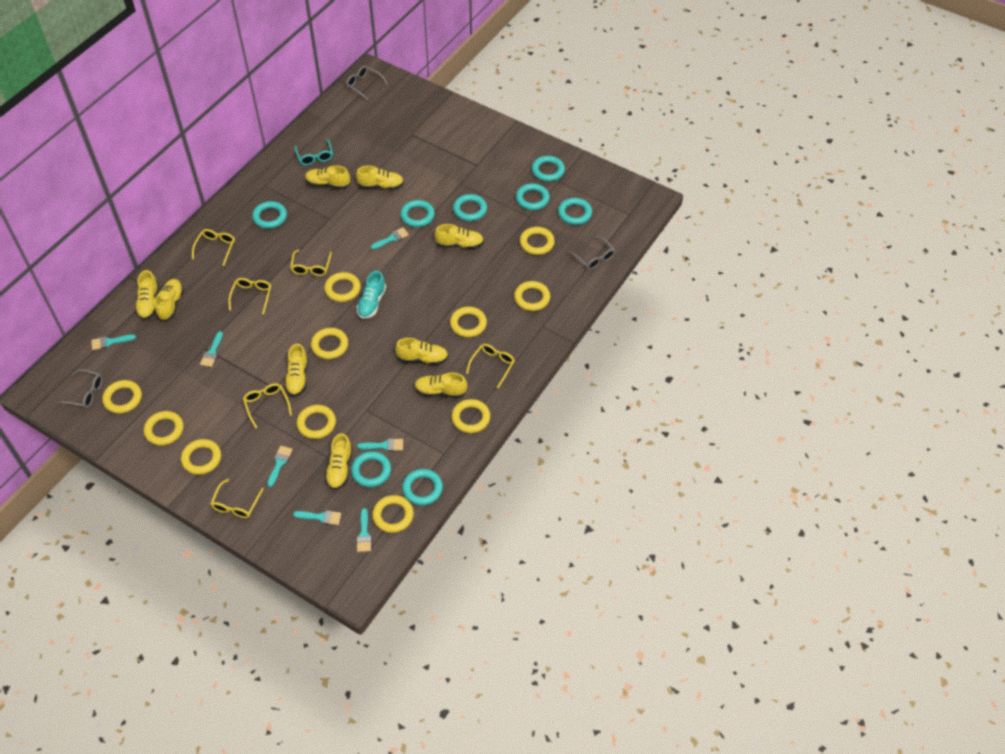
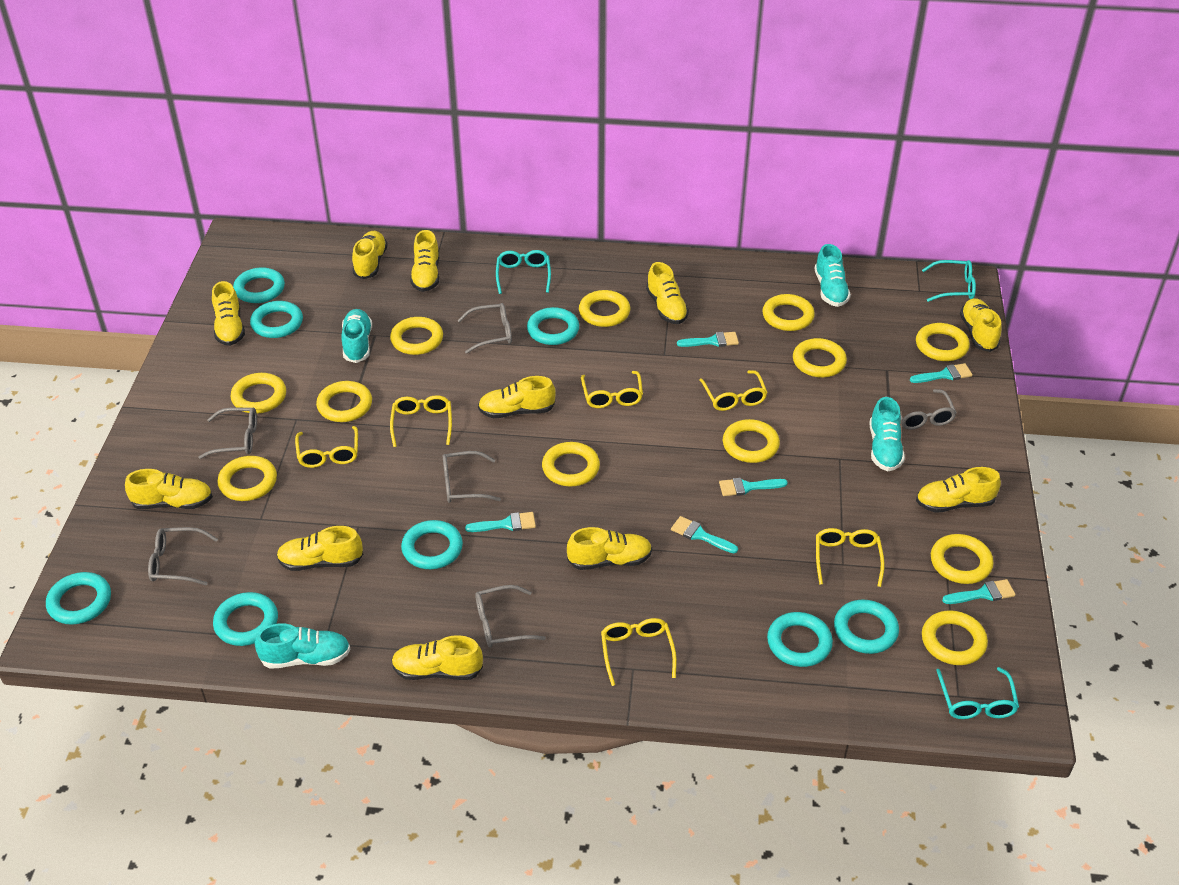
grey glasses: [56,369,103,408] [346,66,388,101] [568,237,615,270] = 3 -> [148,527,218,585] [198,407,257,459] [443,451,501,503] [458,303,512,354] [475,585,546,648] [885,389,957,430] = 6
turquoise brush: [91,334,136,350] [200,331,223,367] [267,446,293,487] [293,510,341,525] [357,438,403,452] [357,508,371,552] [371,227,409,249] = 7 -> [465,512,536,532] [671,516,738,553] [677,332,739,347] [719,478,788,496] [910,363,972,383] [942,579,1016,604] = 6
turquoise glasses: [294,139,333,165] = 1 -> [496,250,551,294] [922,260,976,302] [936,667,1019,719] = 3
turquoise shoe: [356,271,386,319] = 1 -> [255,623,351,669] [341,309,372,363] [814,244,851,307] [870,397,905,471] = 4
yellow ring: [102,380,142,414] [144,411,184,446] [181,439,221,475] [297,405,336,439] [311,328,348,359] [324,272,361,302] [372,495,414,533] [450,307,487,337] [451,399,490,433] [514,281,550,311] [520,227,555,255] = 11 -> [217,456,277,501] [231,373,286,414] [316,381,372,422] [390,317,443,355] [542,442,600,486] [579,290,630,327] [723,419,780,463] [763,294,815,331] [793,338,847,378] [916,323,970,361] [922,610,988,665] [931,534,993,584] = 12
yellow shoe: [135,270,159,320] [155,279,184,321] [284,344,308,397] [305,165,350,189] [325,433,353,490] [356,166,404,190] [395,338,448,365] [414,372,467,398] [435,224,484,249] = 9 -> [125,469,213,509] [212,281,245,346] [277,526,363,571] [352,231,388,279] [391,635,483,680] [410,230,439,292] [478,376,556,418] [567,527,652,570] [646,262,689,324] [916,467,1001,513] [960,298,1002,352] = 11

